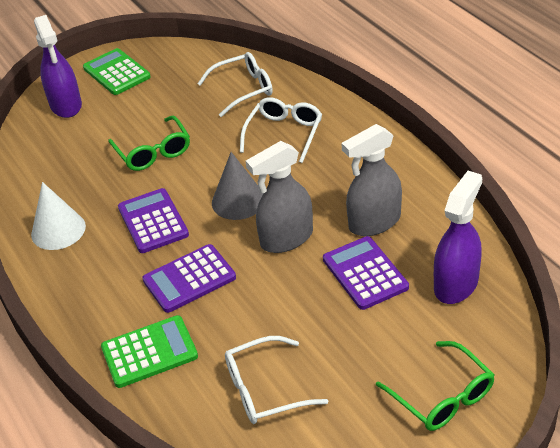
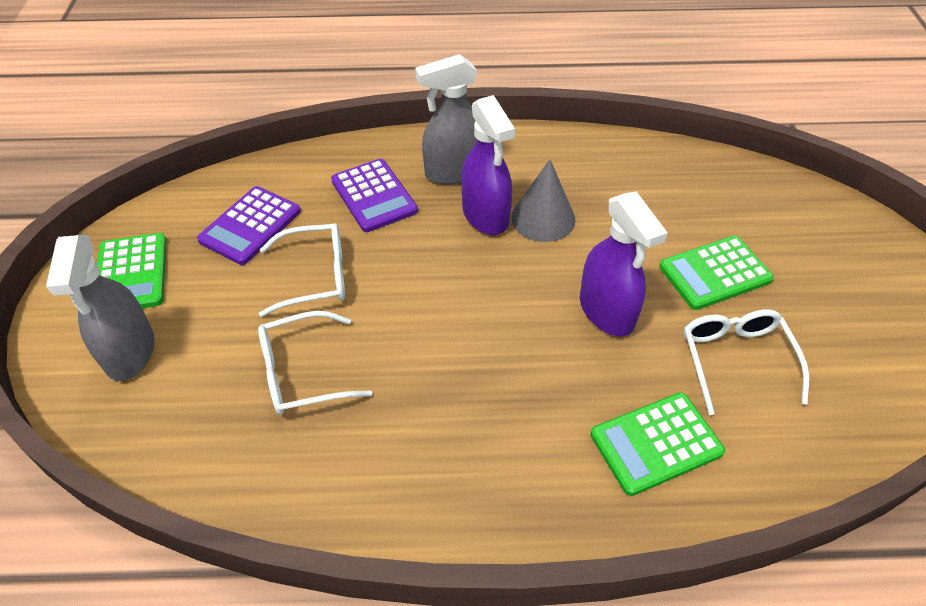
green calculator: [83,48,151,95] [101,315,198,388] = 2 -> [97,233,167,308] [591,392,725,496] [659,236,774,310] = 3
green glasses: [108,116,190,171] [376,341,494,431] = 2 -> none = 0
purple calculator: [118,188,189,253] [142,244,236,313] [323,236,409,310] = 3 -> [197,186,301,265] [331,159,418,232] = 2
white cone: [31,182,86,250] = 1 -> none = 0

